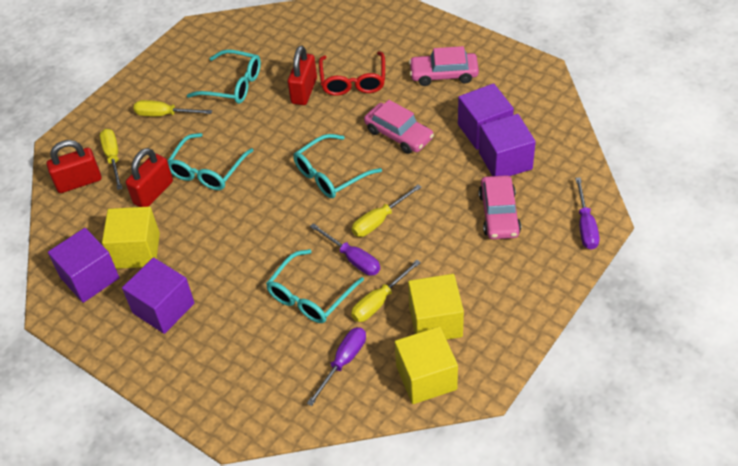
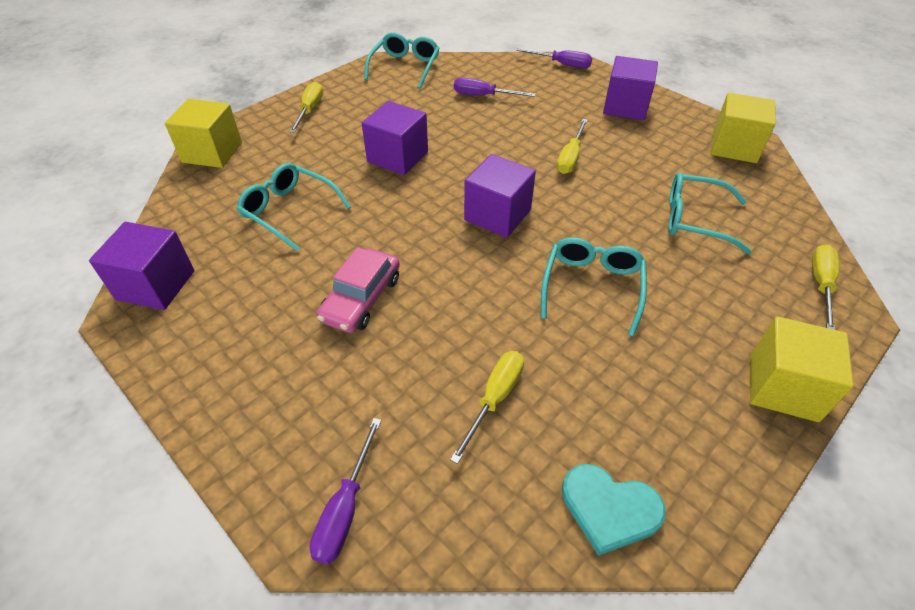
pink car: [364,100,434,154] [409,46,479,86] [479,175,521,239] = 3 -> [316,247,400,333] = 1
red glasses: [319,51,385,96] = 1 -> none = 0
red padlock: [46,140,101,193] [126,148,173,207] [288,46,317,105] = 3 -> none = 0
turquoise heart: none = 0 -> [562,464,666,556] = 1

